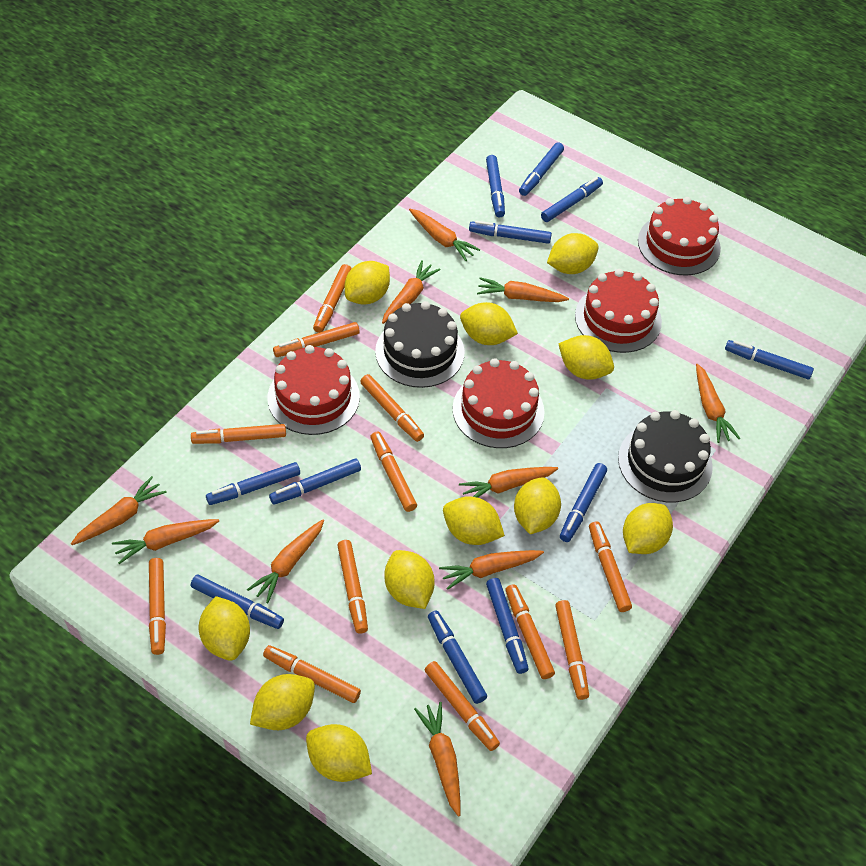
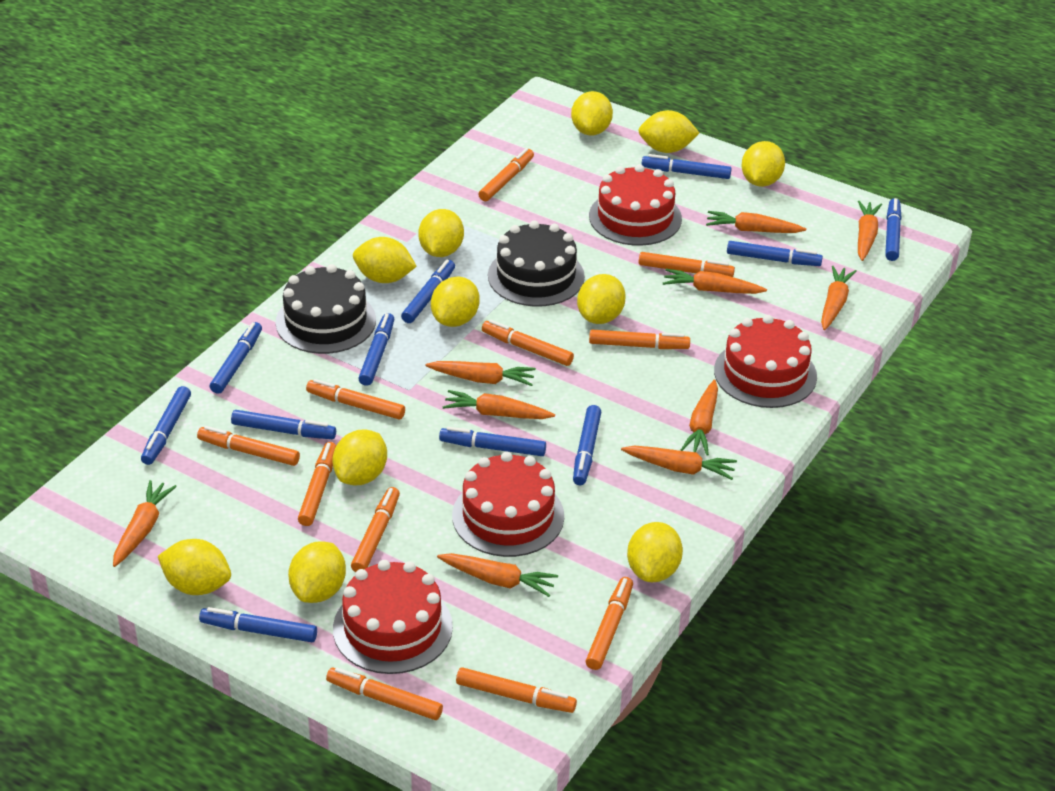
orange marker: [149,558,166,655] [191,424,286,444] [263,645,361,703] [273,322,360,357] [313,264,352,333] [337,540,368,634] [360,374,424,442] [370,431,417,512] [425,661,500,751] [505,584,555,679] [555,600,589,700] [589,521,632,612] = 12 -> [197,426,300,466] [298,442,336,526] [306,379,405,419] [326,667,443,720] [351,487,400,572] [456,667,577,713] [478,148,534,201] [482,320,574,366] [586,577,633,670] [589,330,690,349] [639,252,735,277] = 11

